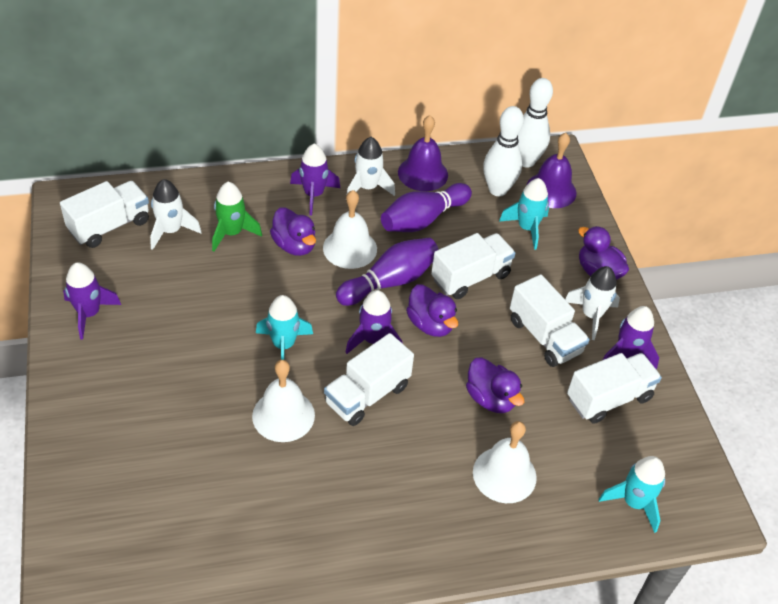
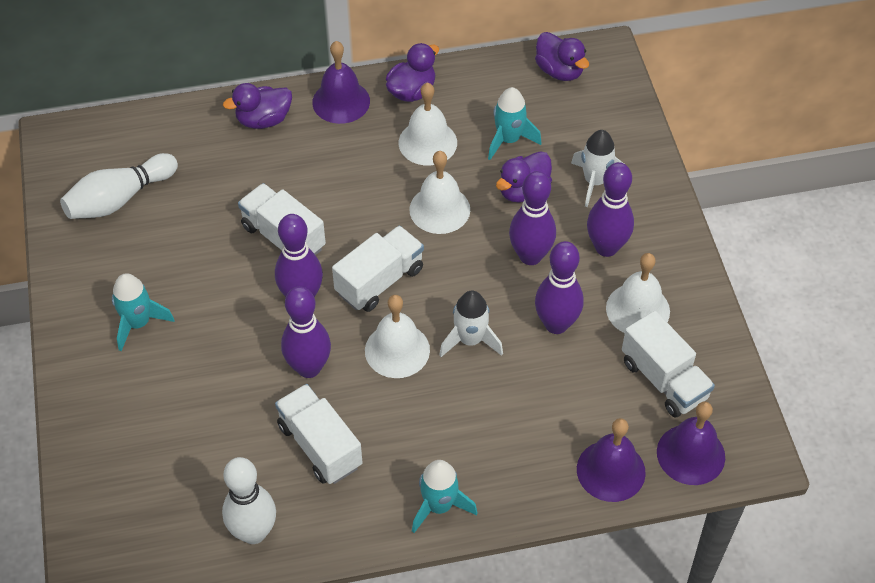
green rocket: [212,182,262,251] = 1 -> none = 0
purple bell: [398,115,448,191] [526,133,577,208] = 2 -> [312,41,370,124] [577,418,646,502] [657,401,725,485] = 3
purple bowling pin: [336,237,439,306] [381,183,472,232] = 2 -> [275,214,323,297] [281,286,331,378] [509,171,556,265] [535,241,584,334] [587,162,634,257] = 5
purple rocket: [63,262,121,340] [290,144,340,216] [345,290,402,354] [603,306,659,370] = 4 -> none = 0
white bell: [252,360,315,442] [323,190,377,269] [473,421,537,503] = 3 -> [365,295,430,378] [399,83,457,165] [409,151,470,234] [606,253,670,333] = 4
white rocket: [150,179,202,250] [347,137,395,196] [565,266,620,340] = 3 -> [439,291,503,357] [571,130,623,207] = 2
white truck: [60,181,149,248] [324,333,414,426] [431,233,515,299] [510,274,589,367] [567,353,662,424] = 5 -> [238,183,326,255] [275,384,363,484] [332,226,424,312] [622,311,715,417] = 4

